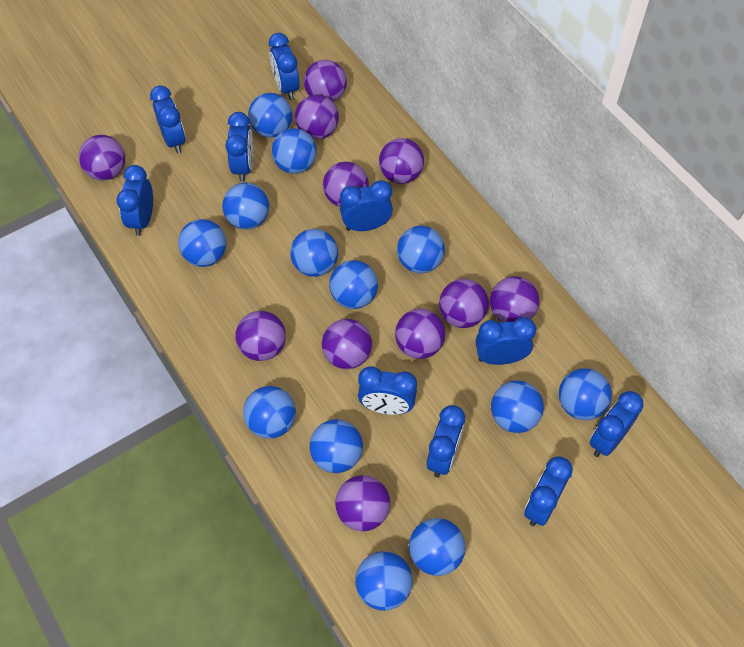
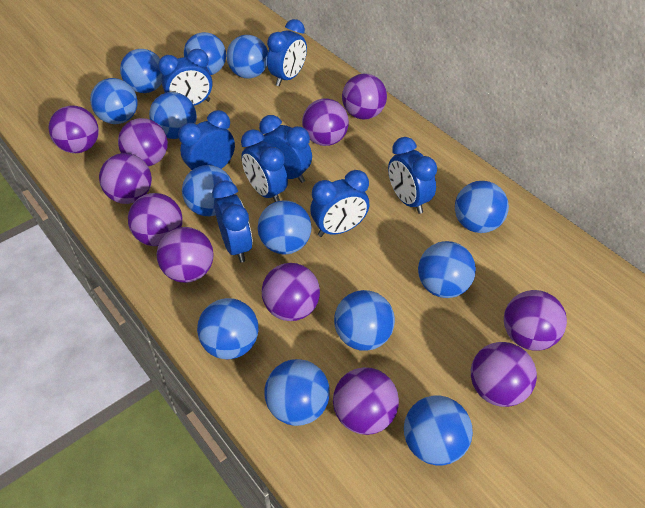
blue clock: [116,165,153,236] [150,85,186,154] [225,112,253,182] [269,33,300,100] [340,180,393,231] [358,366,417,415] [427,405,465,478] [476,317,536,365] [524,456,573,526] [590,391,644,457] = 10 -> [158,49,213,106] [178,110,235,170] [212,180,253,263] [241,129,288,202] [259,115,312,183] [267,19,307,86] [310,170,369,237] [388,137,437,214] = 8

